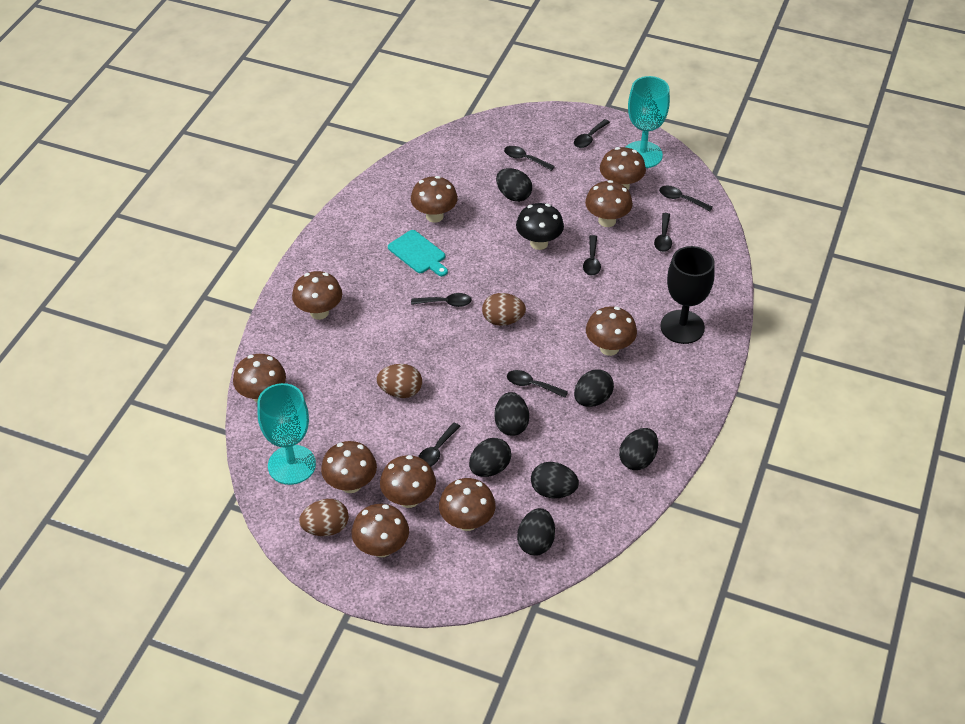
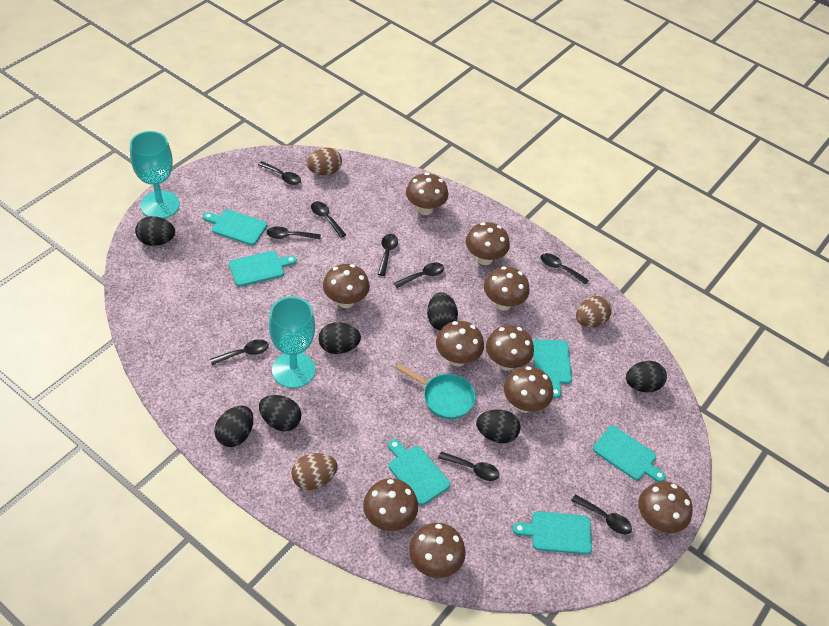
black goblet: [660,246,715,344] = 1 -> none = 0
black mushroom: [516,203,564,250] = 1 -> none = 0
black spoon: [411,293,471,307] [418,422,460,467] [504,146,555,171] [507,370,568,398] [574,119,610,148] [583,235,601,276] [654,213,672,252] [659,186,713,211] = 8 -> [210,340,269,365] [258,161,301,185] [267,226,321,240] [311,202,346,238] [378,234,398,276] [394,263,444,288] [438,452,499,481] [541,253,589,285] [571,494,632,534] = 9
turquoise cutting board: [388,230,448,276] = 1 -> [203,210,267,245] [229,251,297,287] [388,439,451,505] [513,511,592,554] [533,339,572,398] [593,426,666,482] = 6
turquoise pan: none = 0 -> [396,364,476,419] = 1

